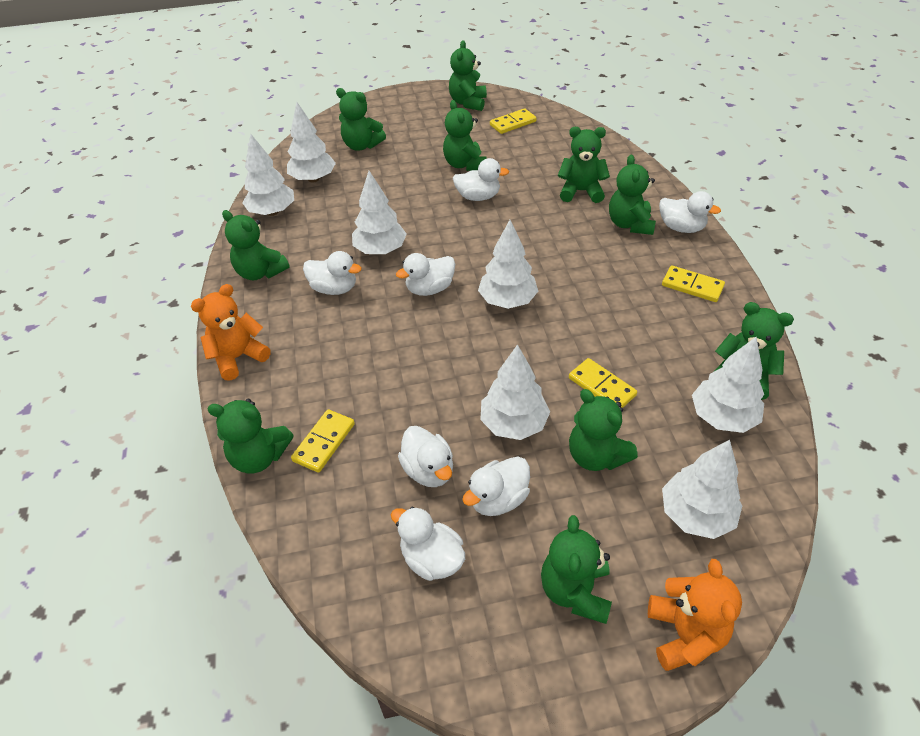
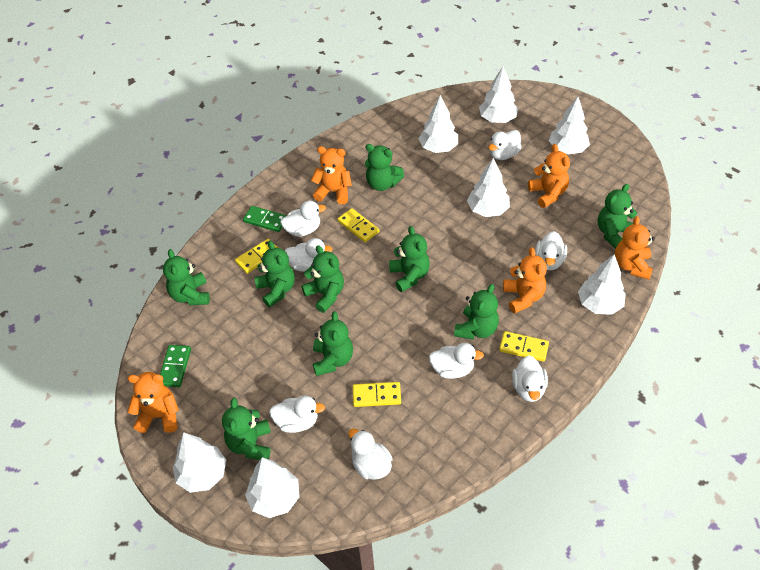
green domino: none = 0 -> [160,345,191,387] [243,206,286,232] = 2
green teddy bear: [207,399,294,474] [222,210,290,280] [336,88,386,151] [443,100,487,171] [449,40,487,111] [541,515,612,624] [558,127,610,203] [569,389,638,471] [609,155,656,235] [715,302,794,400] = 10 -> [163,249,210,305] [222,398,271,460] [255,241,295,308] [301,245,344,313] [313,311,353,376] [365,144,404,191] [389,226,430,292] [454,284,499,340] [598,184,637,249] = 9
orange teddy bear: [191,284,271,381] [648,559,742,671] = 2 -> [128,372,179,433] [311,146,352,204] [503,247,547,313] [528,144,570,208] [615,216,655,279] = 5
white duck: [303,251,362,295] [391,507,465,581] [396,253,455,296] [398,426,453,487] [453,158,509,201] [462,457,530,516] [659,191,721,233] = 7 -> [269,395,325,433] [280,201,326,237] [285,238,333,272] [349,429,393,480] [429,343,484,379] [488,130,521,160] [512,356,548,402] [535,231,567,270] = 8

